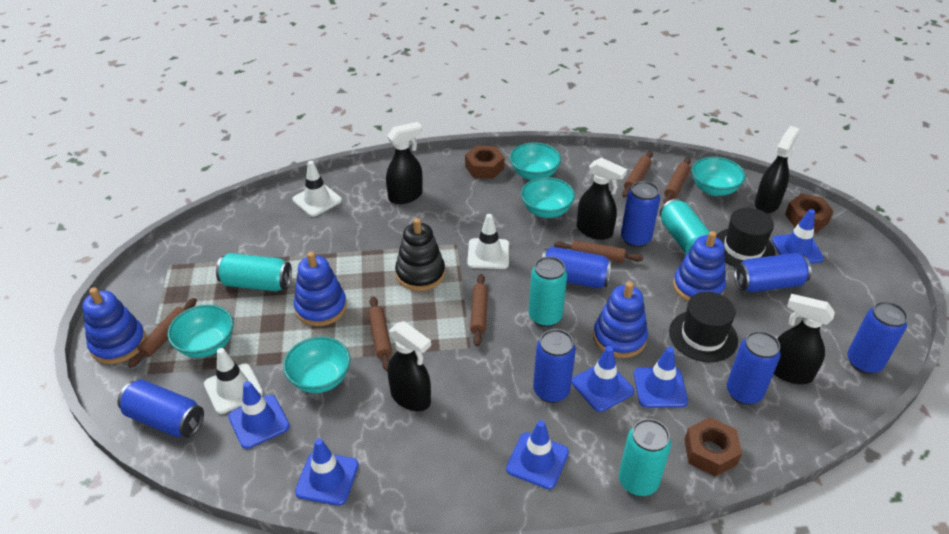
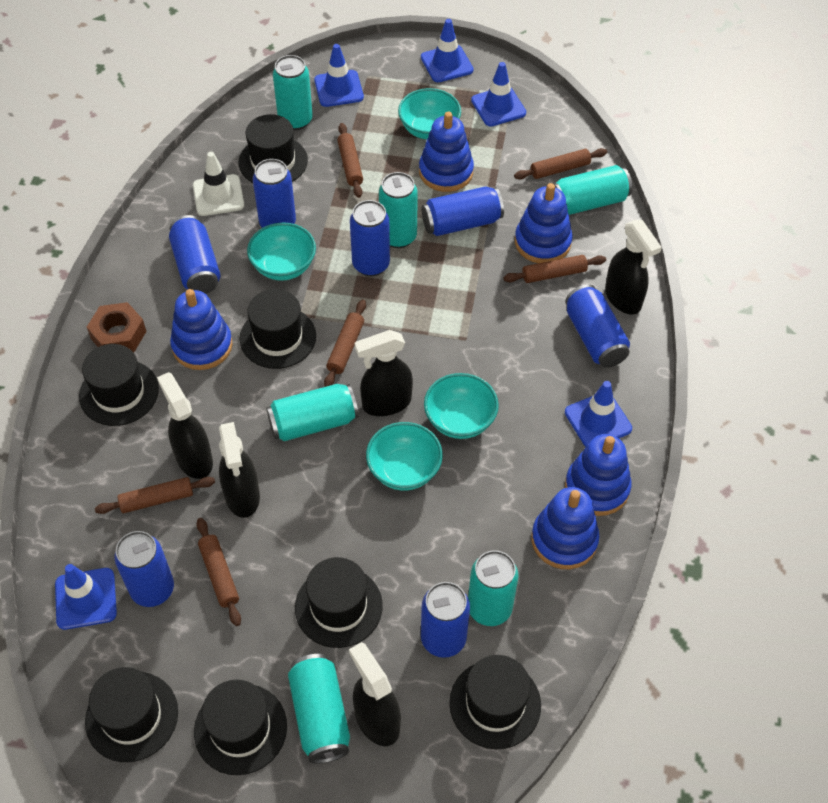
black hat: [669,292,738,362] [716,208,775,267] = 2 -> [79,344,159,426] [85,667,178,762] [194,680,287,775] [239,114,308,183] [240,289,316,369] [295,557,383,648] [449,655,541,749] = 7
black stacking toy: [395,218,445,291] = 1 -> none = 0
blue stacking toy: [82,287,146,364] [294,252,347,326] [593,282,648,358] [673,231,726,301] = 4 -> [170,289,232,370] [419,112,474,192] [515,183,573,263] [532,487,600,569] [565,434,632,516] = 5
blue traffic cone: [228,381,290,449] [295,438,359,506] [506,420,569,489] [572,346,634,412] [634,347,688,408] [772,209,824,263] = 6 -> [55,564,117,630] [314,44,364,107] [421,19,474,82] [471,62,526,126] [565,381,632,447] = 5
brown nut: [465,145,505,179] [684,417,742,476] [785,194,834,232] = 3 -> [87,302,147,353] = 1
turquoise bowl: [167,305,233,358] [283,337,350,393] [510,142,561,180] [521,177,575,218] [692,157,745,196] = 5 -> [247,222,316,281] [366,422,443,490] [398,88,461,139] [424,373,499,439] = 4
turquoise can: [216,253,292,291] [529,256,567,327] [619,419,671,496] [660,199,710,255] = 4 -> [266,384,359,441] [273,55,313,130] [288,654,350,763] [379,172,418,248] [468,550,518,626] [554,165,632,215] = 6
white traffic cone: [204,348,263,414] [292,161,342,217] [467,214,509,269] = 3 -> [193,152,244,216] = 1

